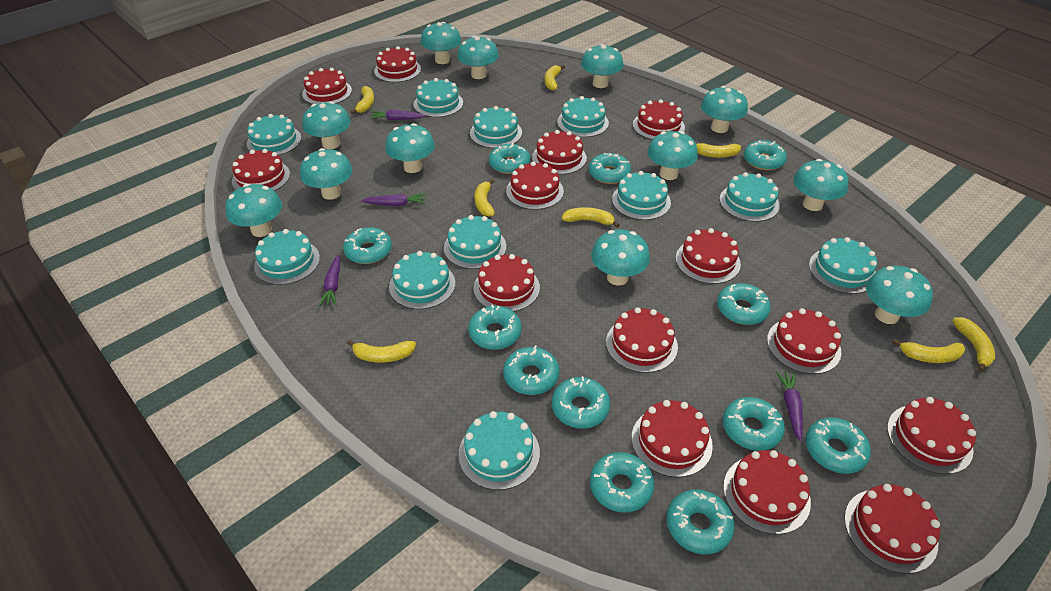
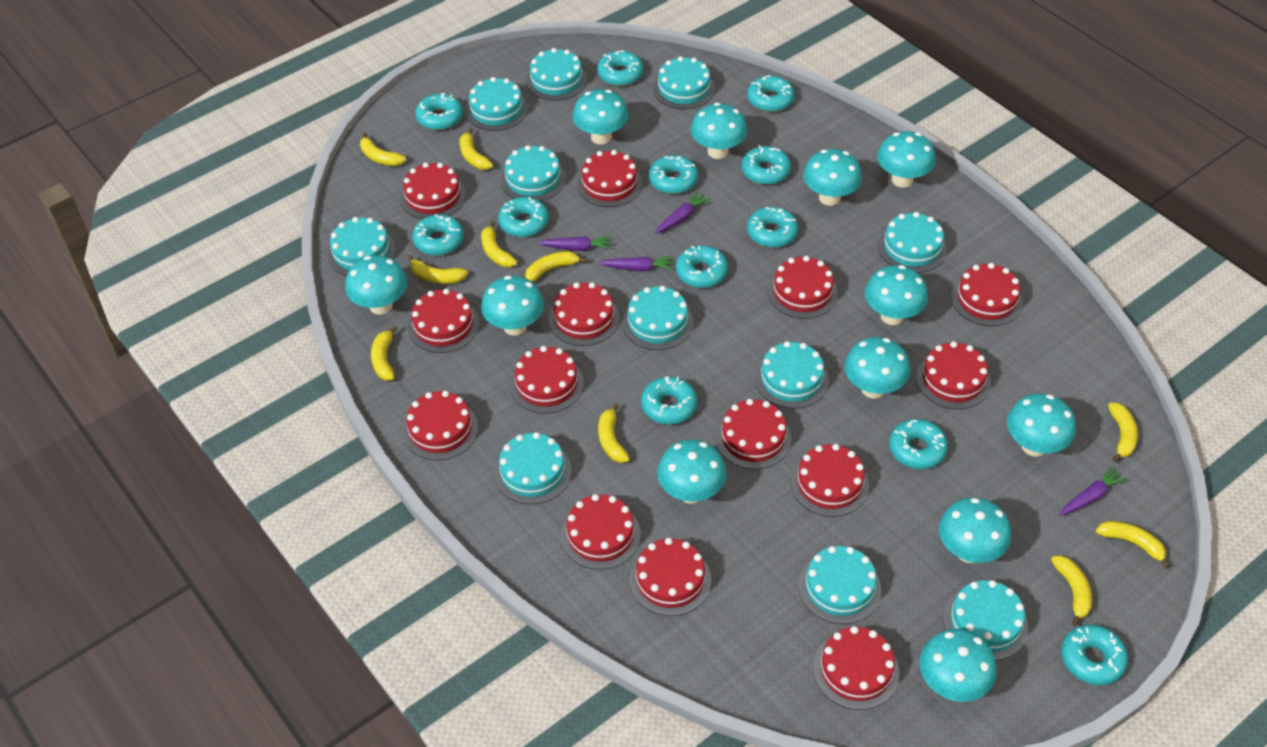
yellow banana: [347,340,416,363] [351,86,374,114] [475,179,495,217] [545,65,565,90] [562,207,619,228] [696,143,741,158] [892,339,965,363] [952,317,995,372] = 8 -> [360,132,406,166] [371,326,398,381] [408,255,468,284] [460,128,493,170] [481,221,517,267] [525,251,587,282] [598,403,630,463] [1051,555,1092,626] [1095,521,1170,569] [1108,402,1138,462] = 10

